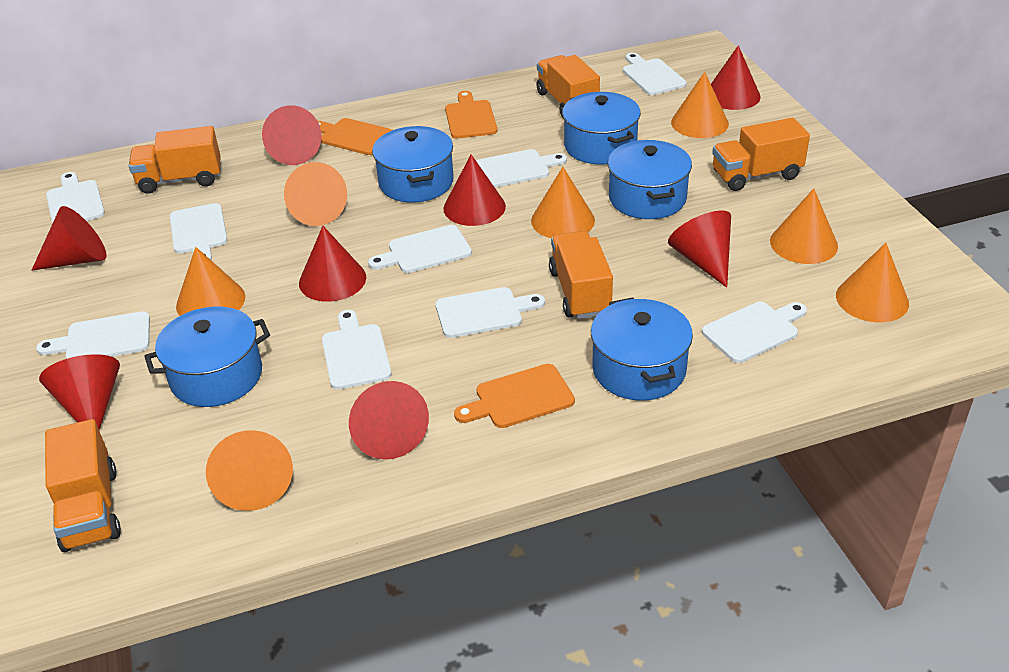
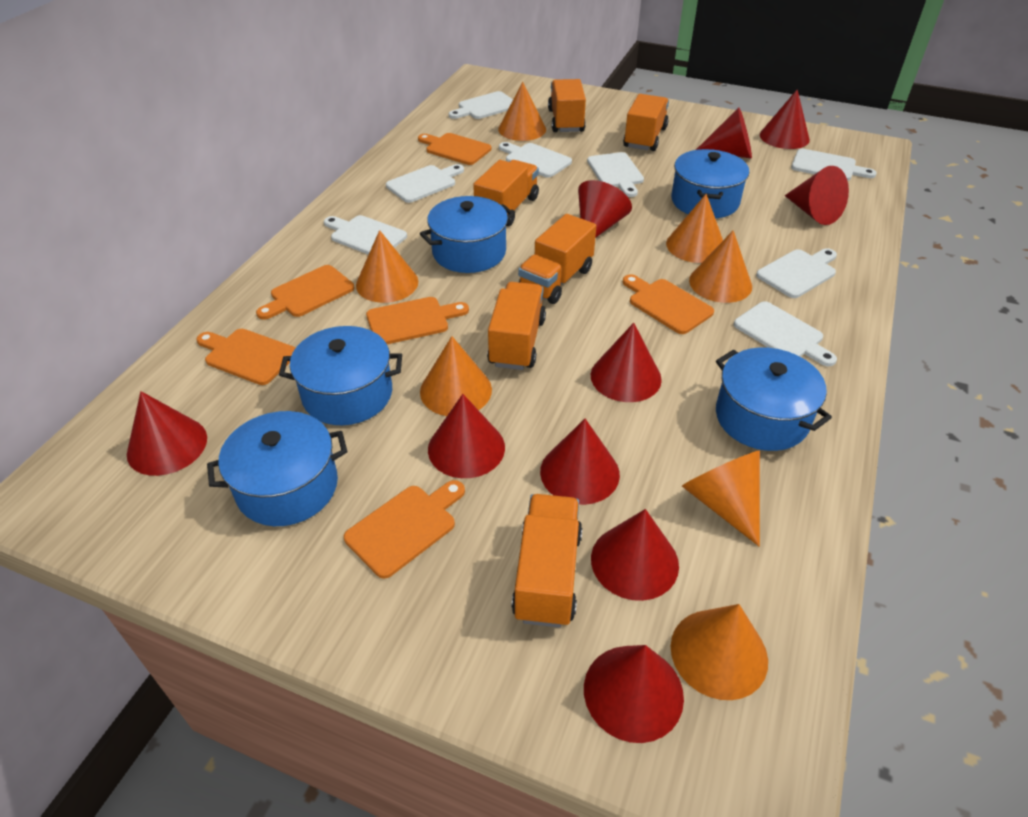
orange cutting board: [318,118,392,155] [445,91,497,139] [454,364,575,428] = 3 -> [196,329,295,385] [256,265,354,320] [344,480,465,579] [366,297,469,344] [418,133,491,165] [623,275,714,334] = 6
orange truck: [45,419,121,552] [129,126,221,194] [536,55,600,117] [549,231,613,319] [712,118,810,191] = 5 -> [473,160,539,226] [487,282,546,370] [512,494,582,628] [518,214,596,304] [548,79,586,132] [623,94,669,151] = 6
red cone: [32,206,107,271] [39,354,120,430] [262,105,321,165] [299,226,366,302] [349,381,429,460] [443,154,506,226] [668,211,731,288] [711,45,761,110] = 8 -> [127,391,207,476] [428,394,505,478] [540,419,620,505] [578,180,632,238] [584,645,684,743] [591,323,662,402] [591,509,679,601] [696,107,752,159] [760,89,810,149] [785,166,849,225] = 10
white cutting board: [36,311,150,359] [46,172,105,224] [170,203,227,261] [322,310,391,389] [368,225,472,273] [435,287,545,338] [476,149,567,188] [623,53,687,95] [702,302,807,363] = 9 -> [324,215,407,255] [386,164,464,203] [449,91,513,119] [499,142,572,178] [587,152,644,197] [734,301,837,366] [756,248,837,298] [791,149,877,181] = 8

